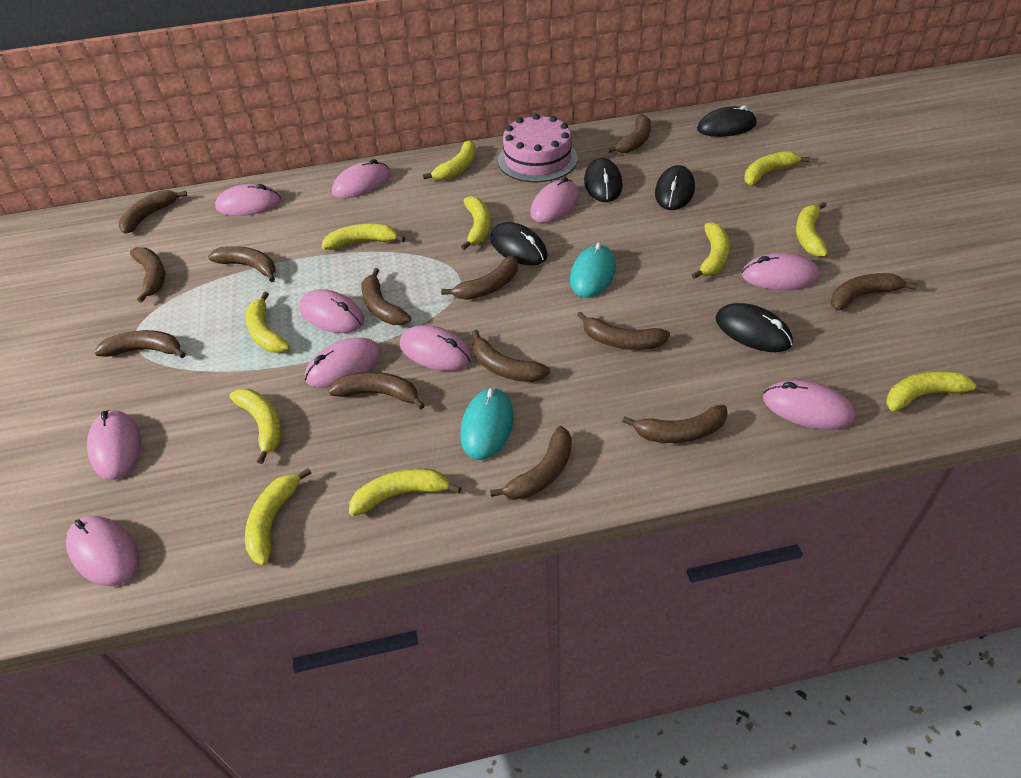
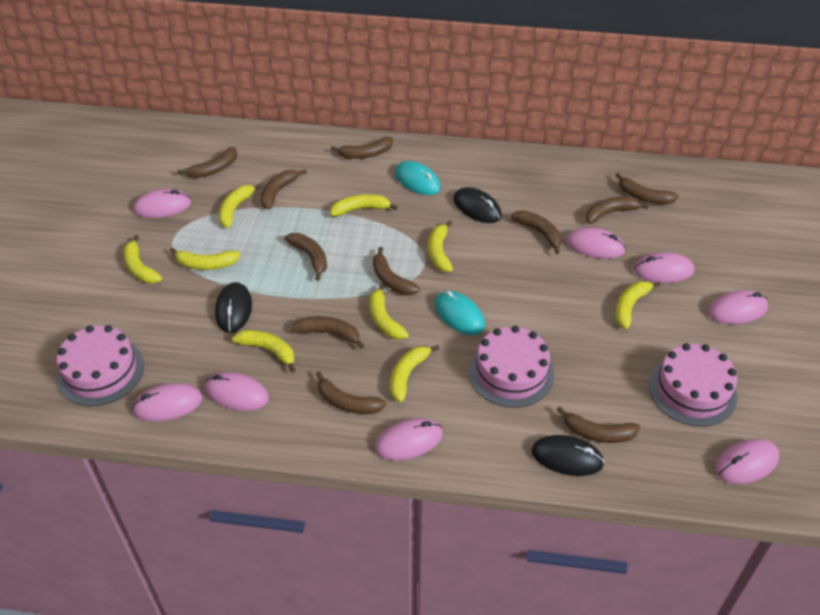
black mouse: [490,222,548,266] [584,158,623,202] [655,165,695,210] [697,105,757,137] [716,303,793,352] = 5 -> [215,282,252,333] [453,187,502,223] [532,435,605,476] = 3
brown banana: [94,330,186,358] [119,190,187,234] [130,247,165,303] [208,246,276,282] [328,372,425,409] [361,268,411,325] [441,255,518,300] [472,330,550,382] [490,426,572,499] [577,312,670,350] [607,114,651,153] [622,405,728,443] [831,273,917,311] = 13 -> [178,147,237,178] [261,169,307,210] [284,233,327,281] [291,316,364,349] [316,371,386,414] [331,137,393,159] [373,247,420,295] [511,210,561,254] [557,406,640,443] [586,197,649,224] [616,173,679,204] = 11
pink cake: [498,114,578,182] = 1 -> [56,325,144,406] [469,326,554,408] [649,343,737,427] = 3
pink mouse: [66,516,140,586] [87,410,141,480] [215,184,282,216] [299,289,364,333] [305,338,382,388] [332,159,391,198] [400,325,472,371] [530,177,579,223] [741,253,819,290] [763,380,855,430] = 10 -> [132,383,203,421] [133,189,191,218] [204,372,269,411] [375,418,443,460] [566,227,626,259] [633,252,694,283] [708,290,768,324] [715,439,780,484] = 8
yellow banana: [230,389,282,464] [245,292,290,353] [245,468,311,565] [322,224,405,250] [349,469,462,516] [423,140,476,180] [461,196,491,250] [692,222,730,279] [744,151,810,185] [796,202,828,257] [886,371,989,412] = 11 -> [123,235,162,283] [170,247,240,270] [219,184,262,228] [232,330,295,372] [330,194,398,216] [369,283,409,340] [390,345,439,402] [429,221,453,272] [615,281,661,329] = 9

